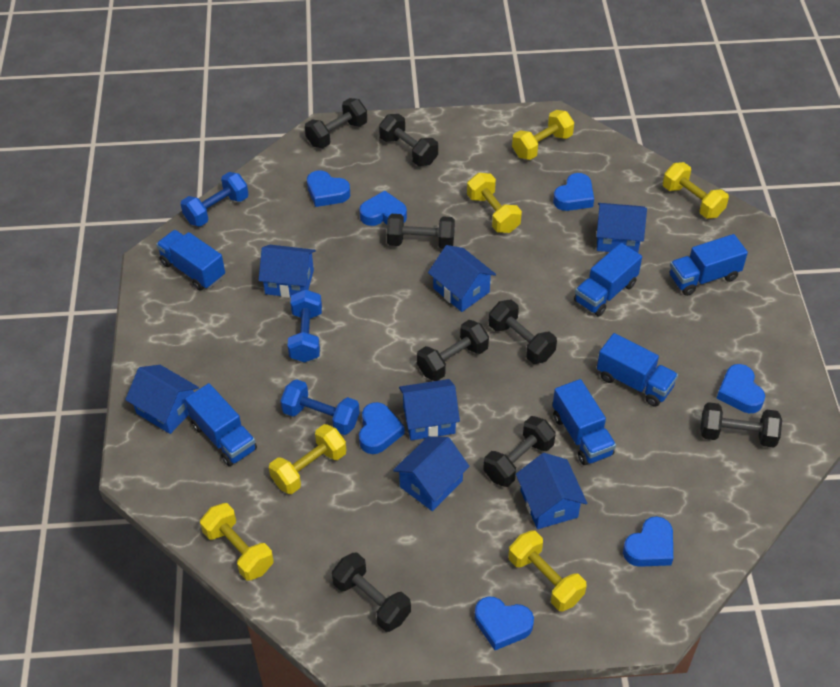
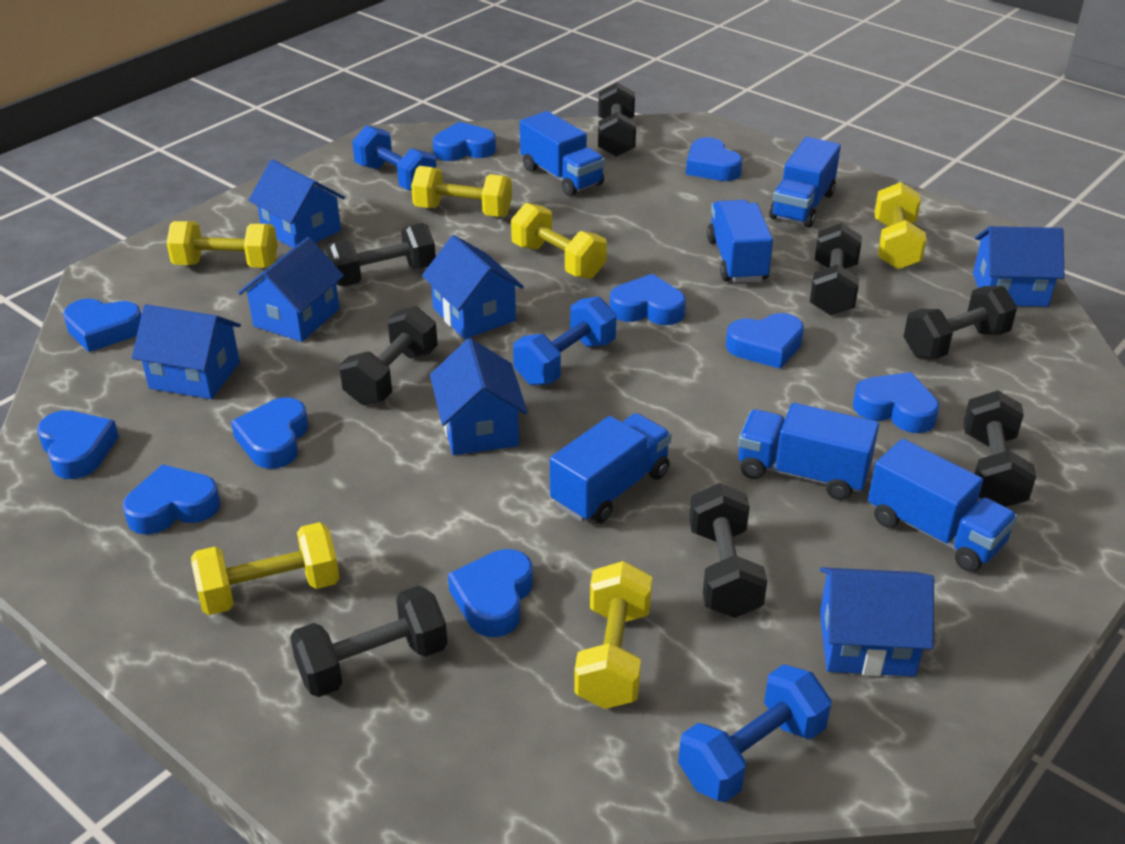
blue heart: [307,170,350,207] [359,191,407,226] [359,402,405,454] [475,596,534,650] [553,173,594,211] [623,516,673,567] [716,364,765,413] = 7 -> [37,410,119,479] [63,299,142,352] [123,464,220,535] [231,397,308,469] [433,121,496,161] [448,549,533,637] [610,274,686,325] [686,137,742,181] [726,313,804,369] [853,372,940,433] = 10

